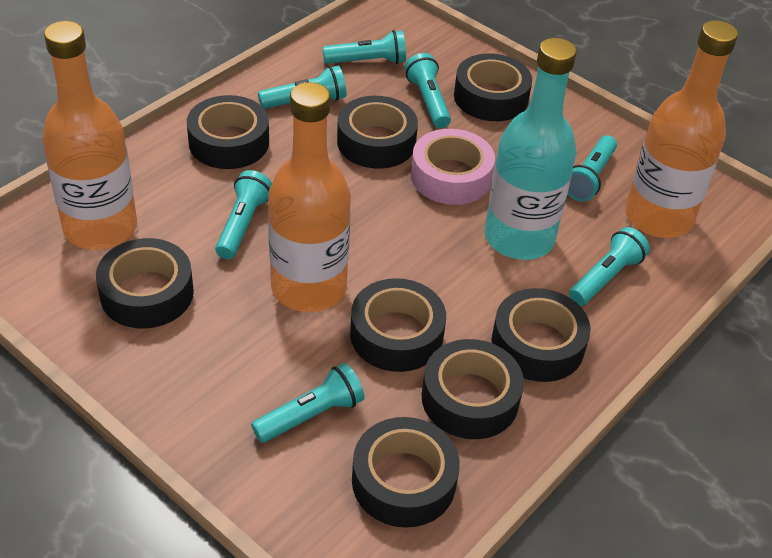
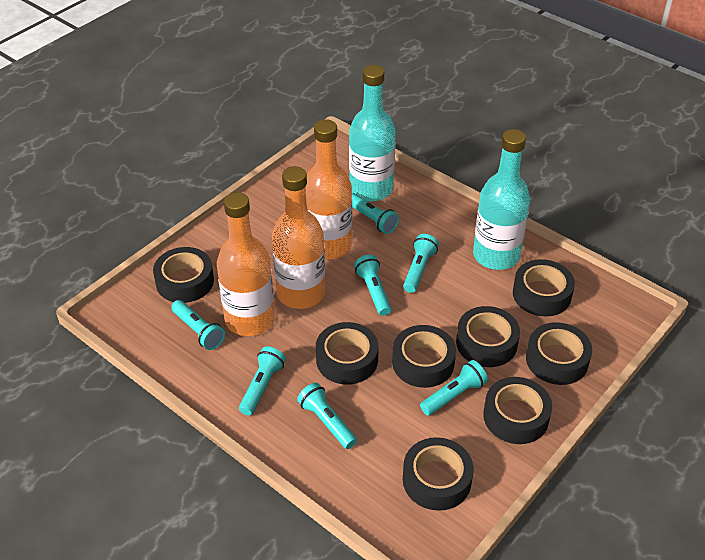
pink tape: [411,129,495,205] = 1 -> none = 0
turquoise bottle: [485,38,577,260] = 1 -> [349,65,396,201] [473,129,530,270] = 2

